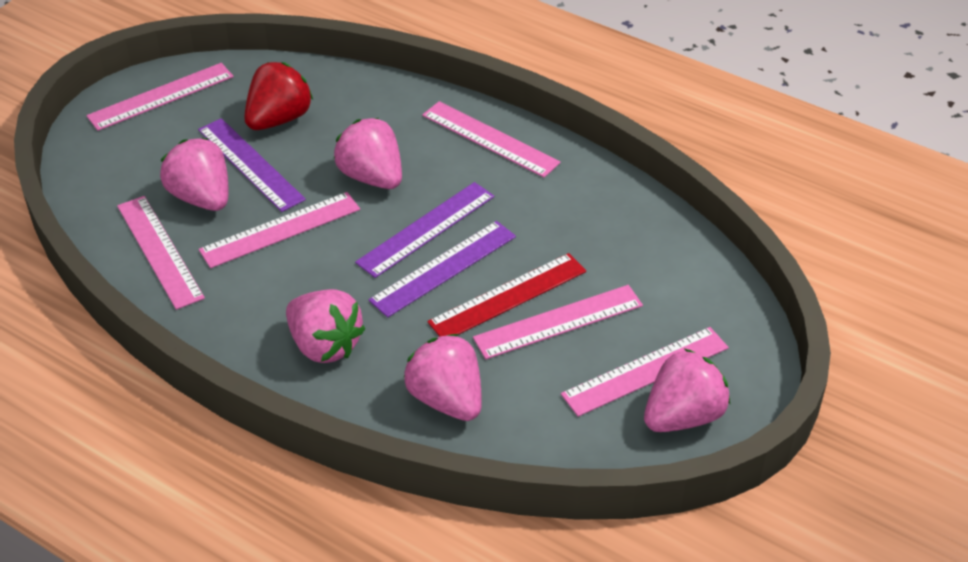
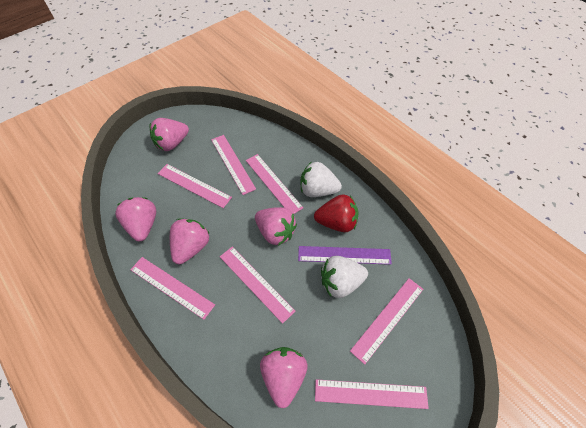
pink ruler: [86,63,234,131] [117,196,205,310] [199,192,360,268] [422,101,561,178] [473,285,643,359] [561,327,729,417] = 6 -> [130,257,215,320] [157,164,232,208] [211,135,256,195] [220,247,295,324] [246,154,303,214] [315,379,429,409] [350,278,423,365] = 7
purple ruler: [198,118,306,212] [355,182,494,278] [369,221,516,318] = 3 -> [298,246,392,265] = 1
red ruler: [427,253,586,337] = 1 -> none = 0
white strawberry: none = 0 -> [301,162,342,197] [321,256,368,298] = 2

